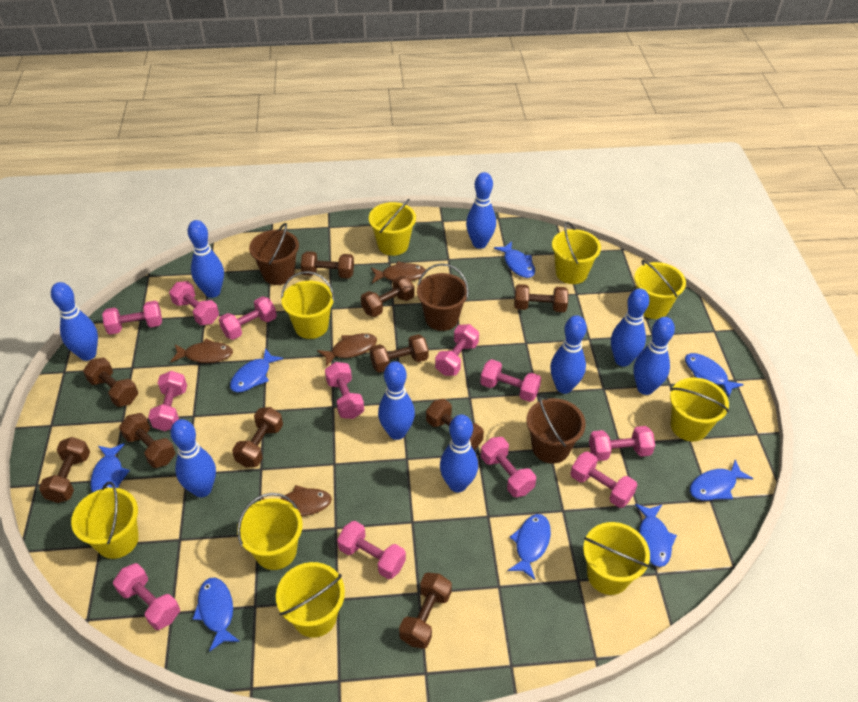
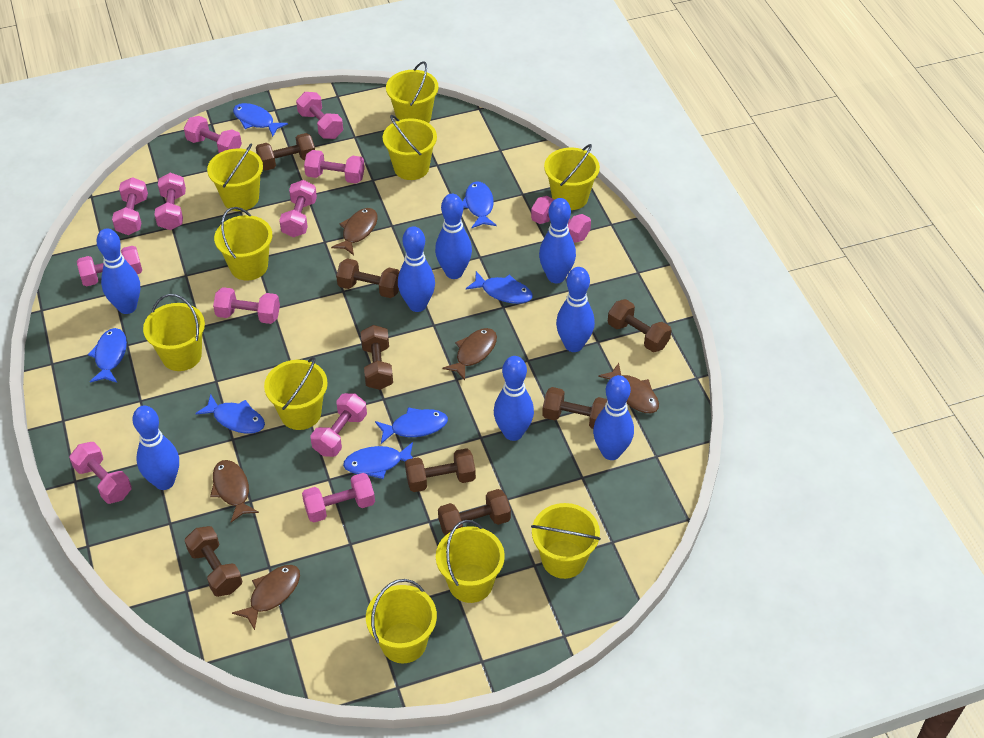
blue bowling pin: [51,282,98,361] [170,419,216,497] [188,220,224,298] [378,361,415,440] [440,414,478,493] [466,172,496,249] [550,315,587,394] [611,288,649,367] [633,317,675,395] = 9 -> [96,229,140,314] [133,406,179,490] [398,226,435,312] [435,194,472,279] [494,356,534,441] [539,198,576,283] [556,267,595,352] [593,375,634,460] = 8
blue fish: [91,443,130,493] [193,578,240,652] [230,348,283,392] [494,241,535,278] [508,514,551,580] [635,504,677,567] [685,353,744,397] [690,459,753,501] = 8 -> [88,328,127,383] [195,394,265,434] [233,103,288,137] [343,442,413,479] [375,407,448,444] [462,181,497,228] [466,271,533,304] = 7
brown bucket: [249,223,299,285] [417,263,469,331] [527,395,586,464] = 3 -> none = 0
brown dumbbell: [39,437,90,503] [83,358,138,407] [119,413,176,468] [232,407,283,467] [301,251,354,279] [361,276,415,317] [370,334,429,373] [399,573,452,649] [426,399,484,450] [514,284,568,312] = 10 -> [184,526,242,597] [256,133,315,171] [336,258,400,298] [361,325,393,390] [405,448,476,492] [438,489,511,535] [542,387,607,429] [608,299,672,352] = 8
brown fish: [170,339,233,363] [262,485,332,516] [317,333,377,367] [371,261,426,283] = 4 -> [210,460,259,522] [232,565,300,630] [331,208,378,255] [443,328,497,380] [598,363,659,413] = 5
yellow bucket: [71,482,139,559] [237,493,303,570] [276,562,345,638] [281,271,335,339] [369,199,416,256] [552,222,601,284] [583,522,650,595] [634,260,686,319] [670,378,729,442] = 9 -> [143,294,205,371] [207,144,263,211] [214,207,272,281] [264,357,328,430] [366,579,437,663] [383,115,437,180] [386,61,439,123] [436,520,505,603] [531,503,601,579] [544,144,600,210] = 10

